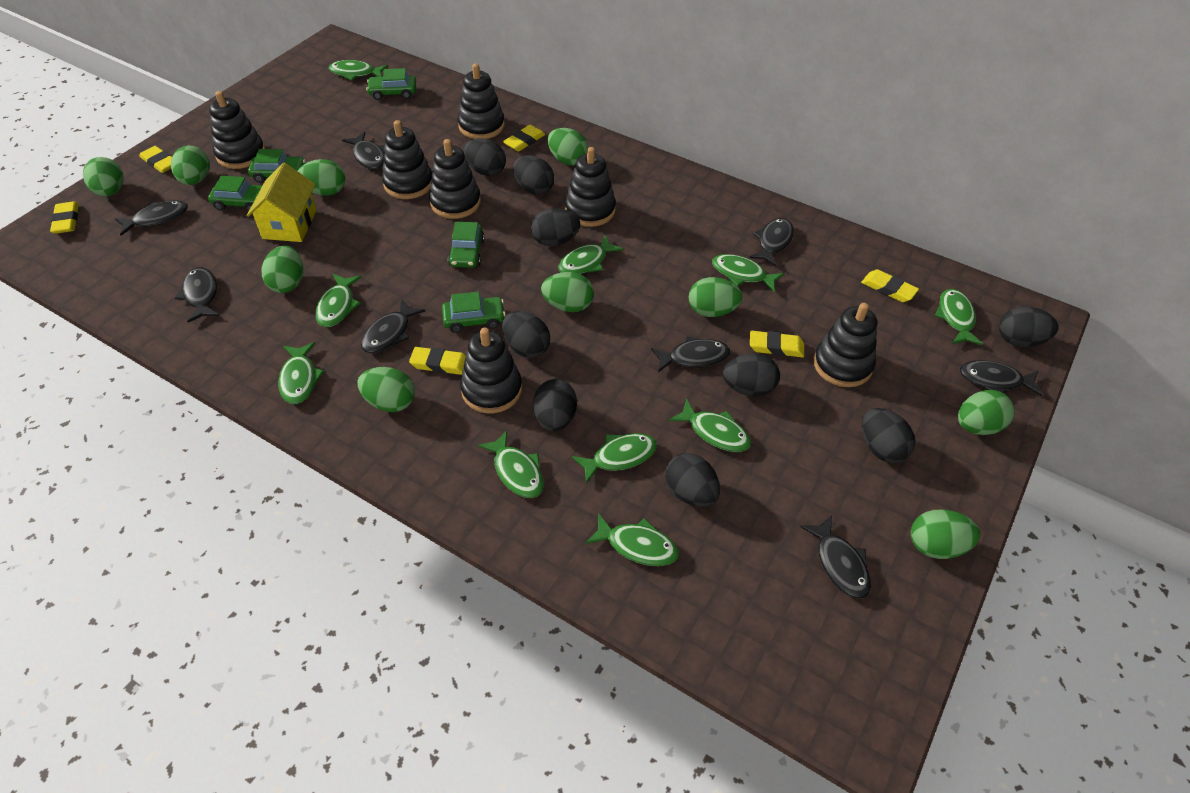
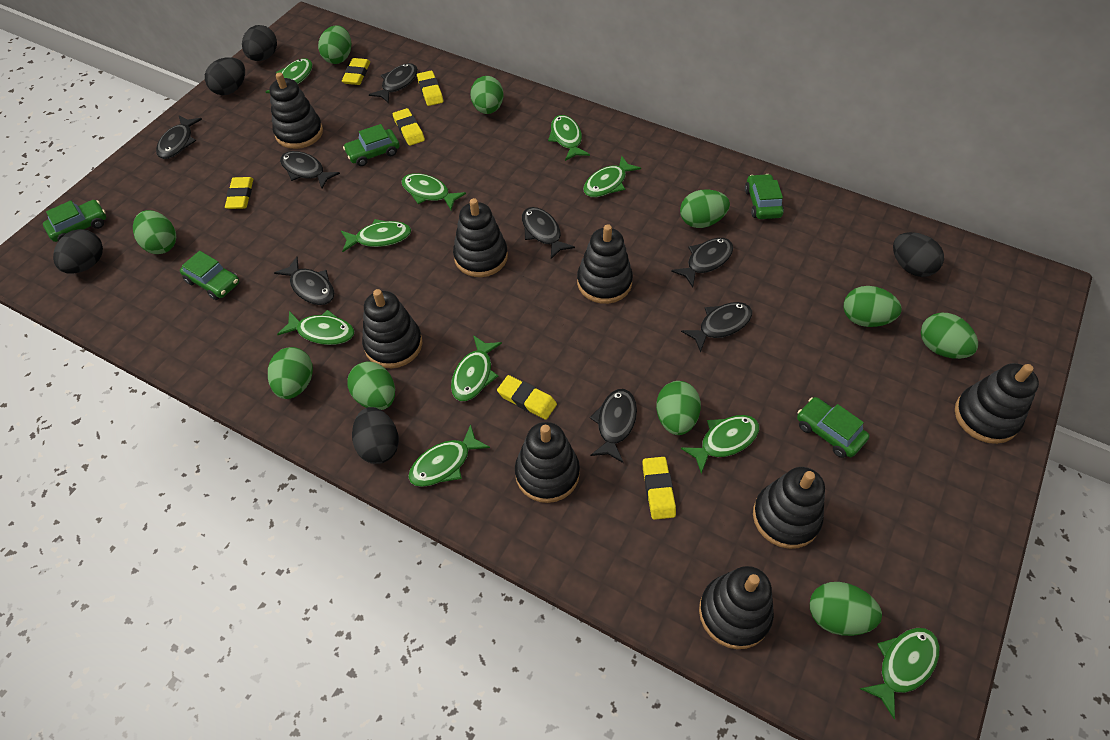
black egg: [464,138,506,176] [502,311,550,358] [513,155,554,195] [531,208,580,246] [533,379,577,432] [665,453,720,507] [723,353,780,397] [862,408,916,463] [999,306,1059,347] = 9 -> [53,229,103,274] [205,57,245,95] [242,25,277,61] [352,407,399,464] [893,232,944,277] = 5
black stacking toy: [209,91,265,169] [382,120,432,199] [429,139,481,219] [458,63,505,139] [460,328,522,413] [565,147,616,227] [814,303,877,387] = 7 -> [270,72,323,149] [362,289,422,368] [453,198,508,277] [515,422,580,503] [577,224,633,304] [699,566,774,649] [753,467,825,549] [955,363,1039,444] = 8
yellow house: [247,163,317,242] = 1 -> none = 0

